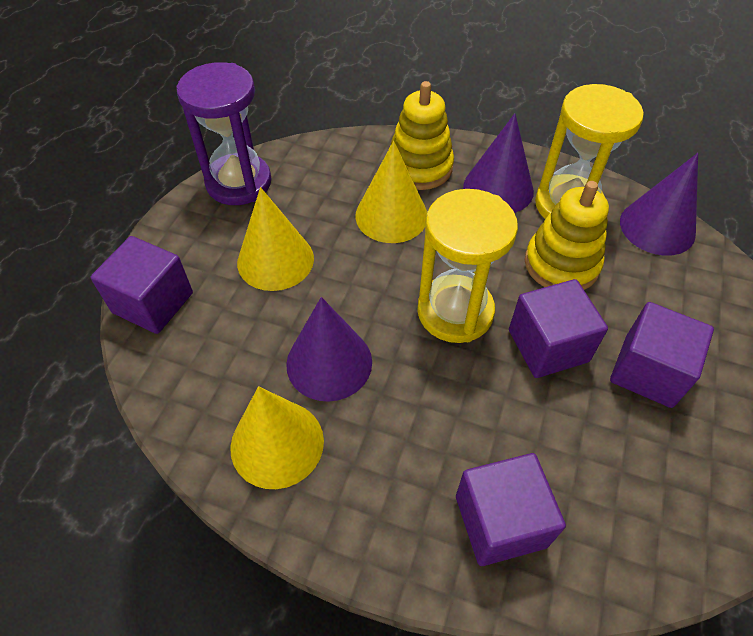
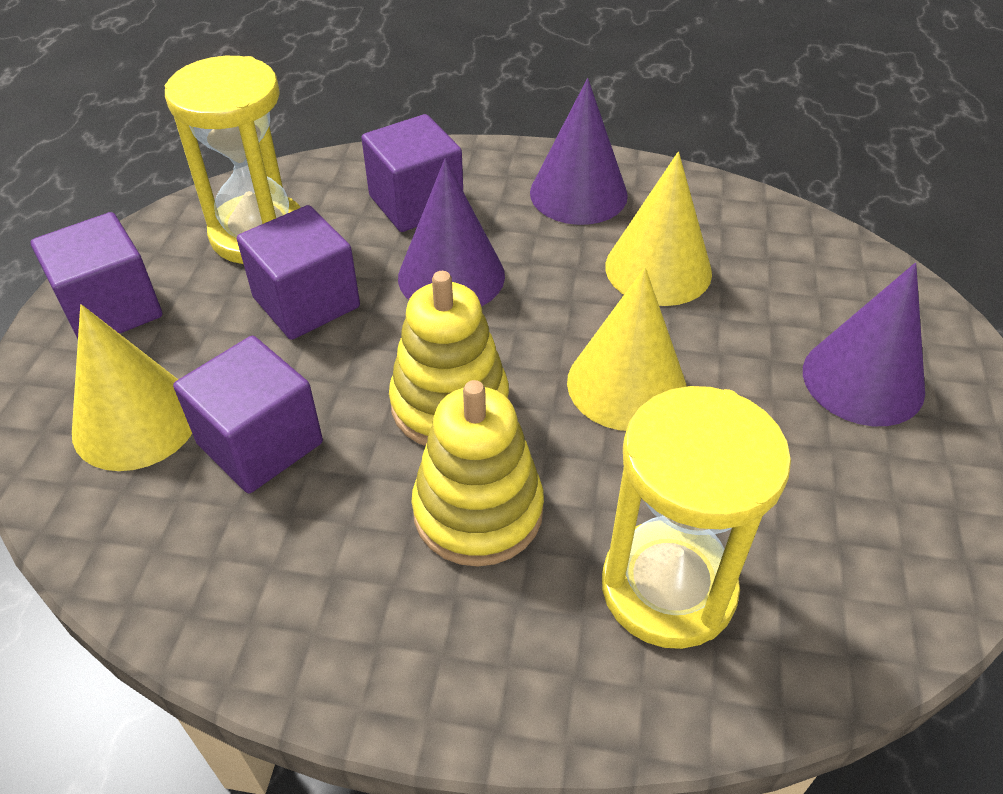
purple hourglass: [176,62,271,205] = 1 -> none = 0

